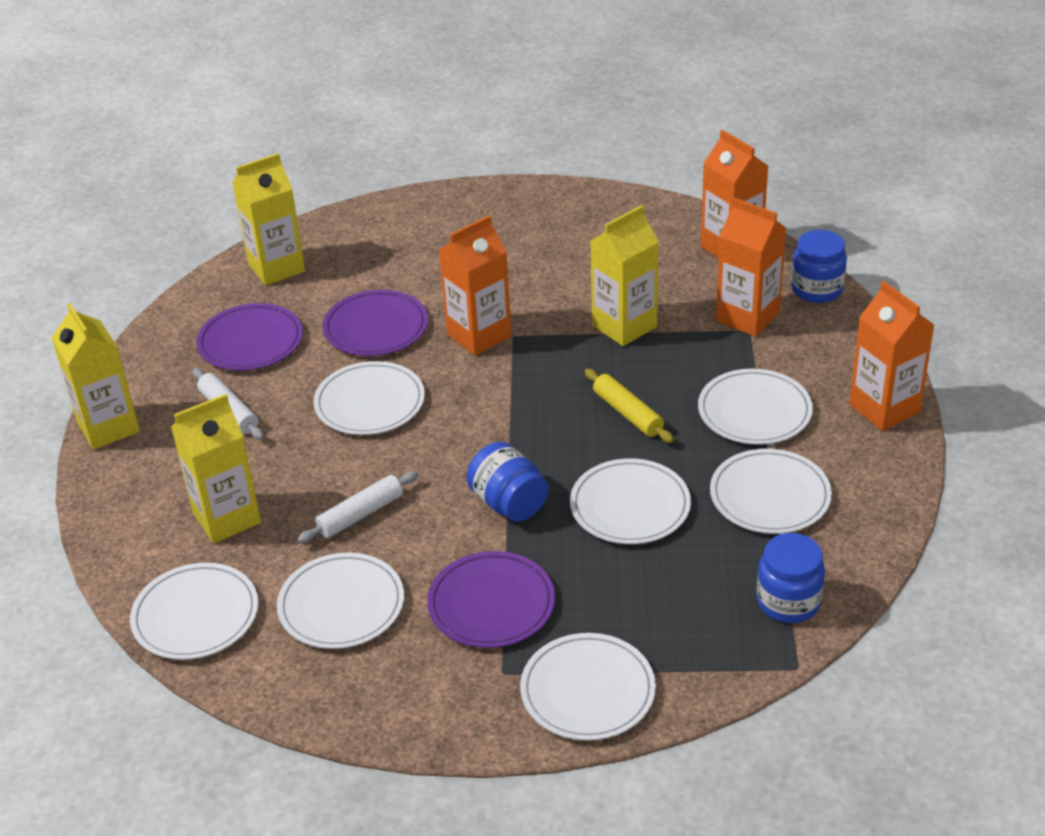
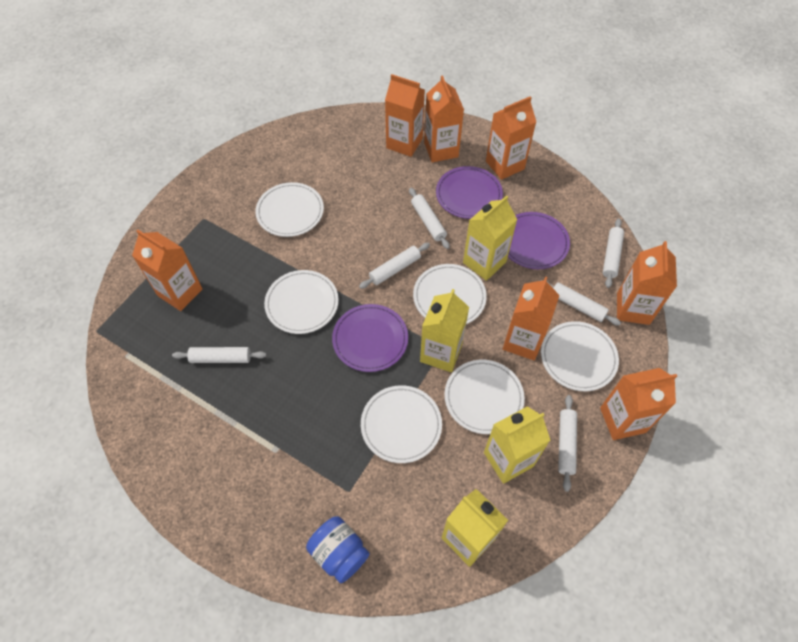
blue jar: [467,442,549,522] [757,533,825,623] [791,230,847,303] = 3 -> [306,516,369,583] = 1
orange carton: [439,215,511,356] [701,130,768,258] [716,198,786,337] [849,281,934,431] = 4 -> [132,229,203,311] [385,74,425,157] [424,75,464,162] [486,96,536,180] [503,276,559,361] [600,368,677,440] [617,241,677,325] = 7
white plate: [130,563,258,660] [277,552,404,649] [313,361,425,435] [520,633,656,741] [570,458,691,544] [698,369,813,445] [710,449,832,534] = 7 -> [255,182,324,237] [264,270,339,334] [361,385,442,463] [413,264,487,324] [445,360,525,434] [541,321,619,391] = 6
white rolling pin: [193,368,264,440] [297,471,419,543] = 2 -> [172,347,266,363] [359,243,430,289] [409,188,450,249] [540,279,621,326] [558,395,577,492] [603,218,624,288] = 6
yellow rolling pin: [585,369,674,443] = 1 -> none = 0

